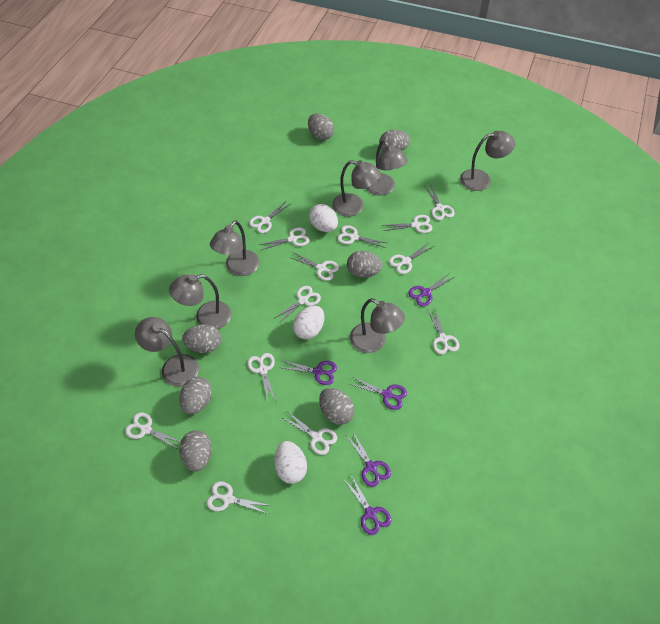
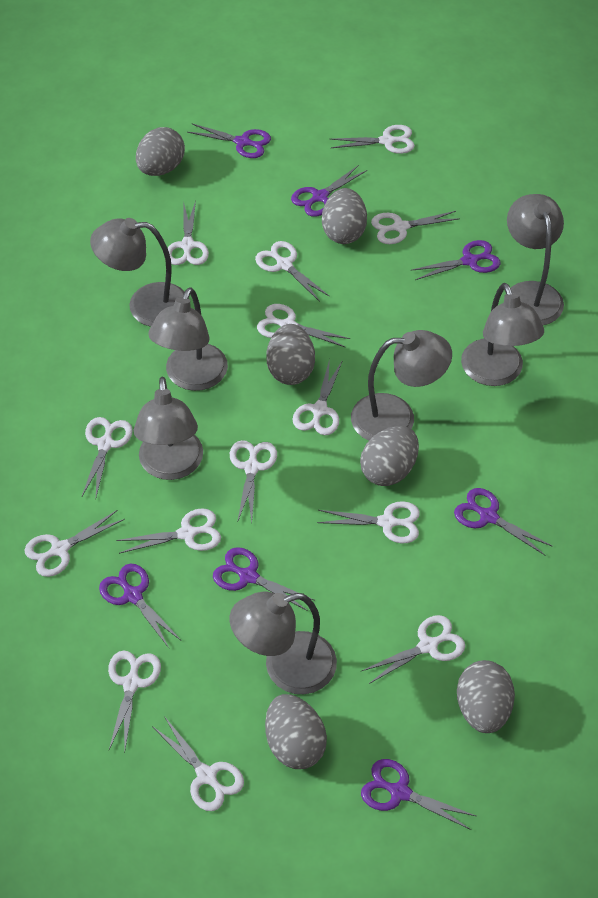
grey egg: [179,377,212,414] [179,430,212,472] [182,325,221,353] [308,113,334,140] [319,388,354,425] [347,251,383,278] [379,130,410,151] = 7 -> [136,127,185,176] [265,694,327,769] [266,324,315,385] [322,188,367,244] [360,426,419,486] [457,660,515,733] = 6
purple scissors: [283,361,337,385] [344,475,391,535] [346,432,391,487] [350,377,407,410] [408,274,454,306] = 5 -> [99,564,182,648] [187,123,271,158] [213,547,314,611] [291,165,367,217] [361,759,476,830] [411,240,500,280] [454,488,553,555] = 7
white egg: [274,441,307,484] [293,306,324,339] [309,204,338,232] = 3 -> none = 0
white scissors: [125,412,181,449] [207,481,271,514] [247,353,276,402] [249,201,290,233] [259,227,310,250] [273,286,321,324] [283,412,337,455] [289,252,339,281] [337,225,386,248] [383,215,432,233] [389,242,434,274] [425,185,455,220] [427,307,459,354] = 13 -> [25,510,125,577] [82,417,133,497] [108,651,161,750] [116,508,221,554] [152,716,244,811] [168,201,209,265] [230,440,277,523] [255,241,330,302] [257,304,350,348] [293,359,342,435] [317,501,420,543] [330,125,415,154] [362,615,465,684] [371,211,460,244] = 14

